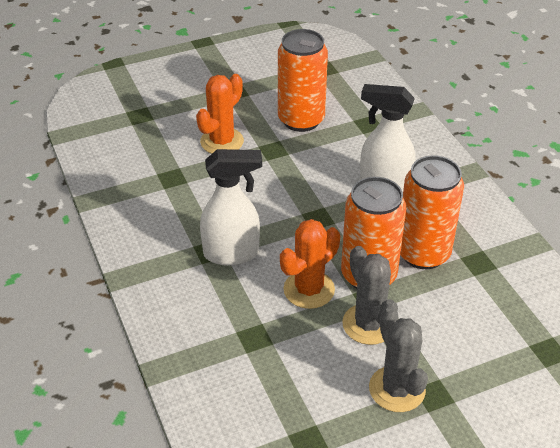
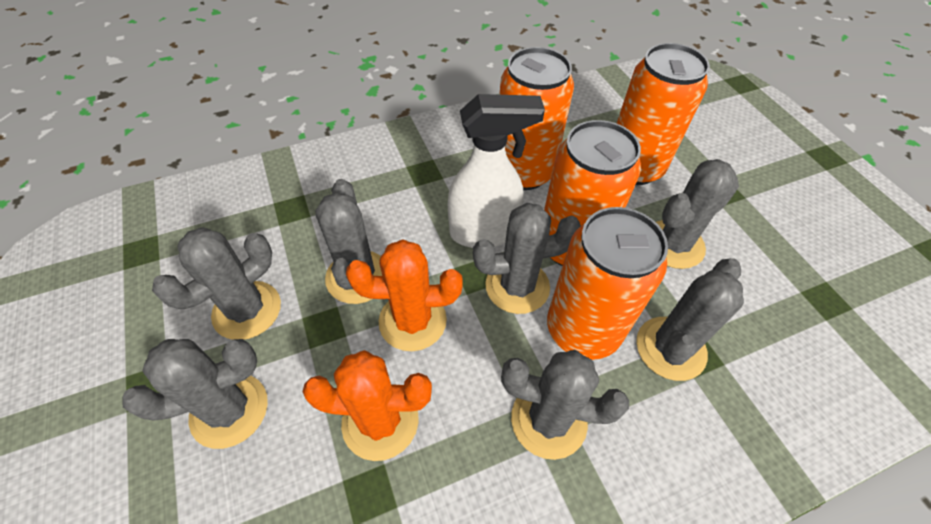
grey cactus: [342,246,398,345] [369,307,428,412] = 2 -> [122,339,268,449] [152,227,281,340] [315,179,382,304] [473,203,581,314] [501,350,629,460] [636,258,744,381] [656,159,739,269] = 7
orange can: [278,29,328,132] [341,177,406,289] [400,155,464,269] = 3 -> [499,47,574,190] [544,120,641,266] [547,207,668,360] [617,43,710,185] = 4
white spray bottle: [200,149,262,266] [360,84,416,192] = 2 -> [448,94,545,248] = 1

